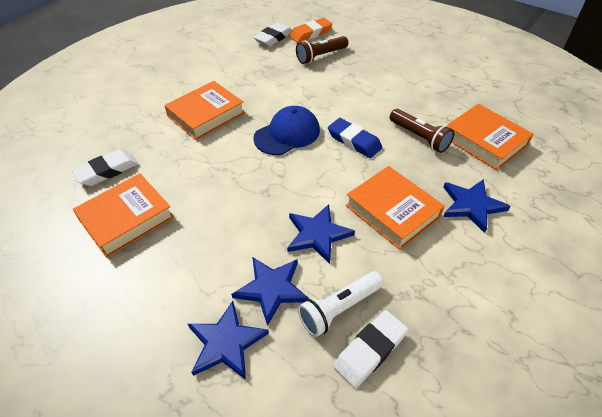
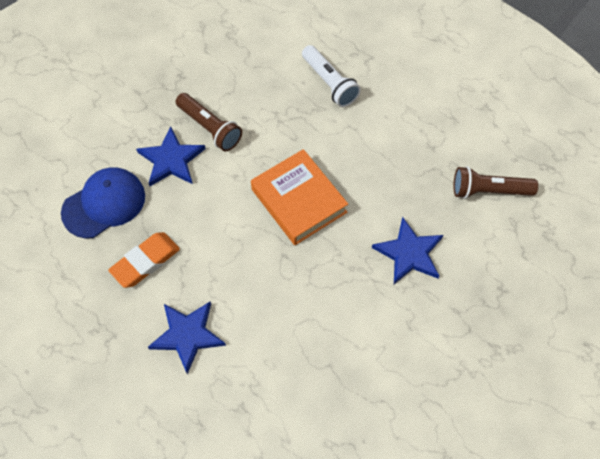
blue eraser: [328,118,383,158] = 1 -> none = 0
blue star: [188,301,269,380] [231,257,309,326] [287,204,355,264] [443,179,510,233] = 4 -> [136,127,206,186] [148,301,226,374] [372,217,443,284] = 3
orange book: [73,173,174,258] [164,81,245,140] [346,166,445,250] [447,104,534,170] = 4 -> [251,149,348,245] = 1
white eraser: [72,149,138,186] [253,23,292,47] [333,310,408,388] = 3 -> none = 0

